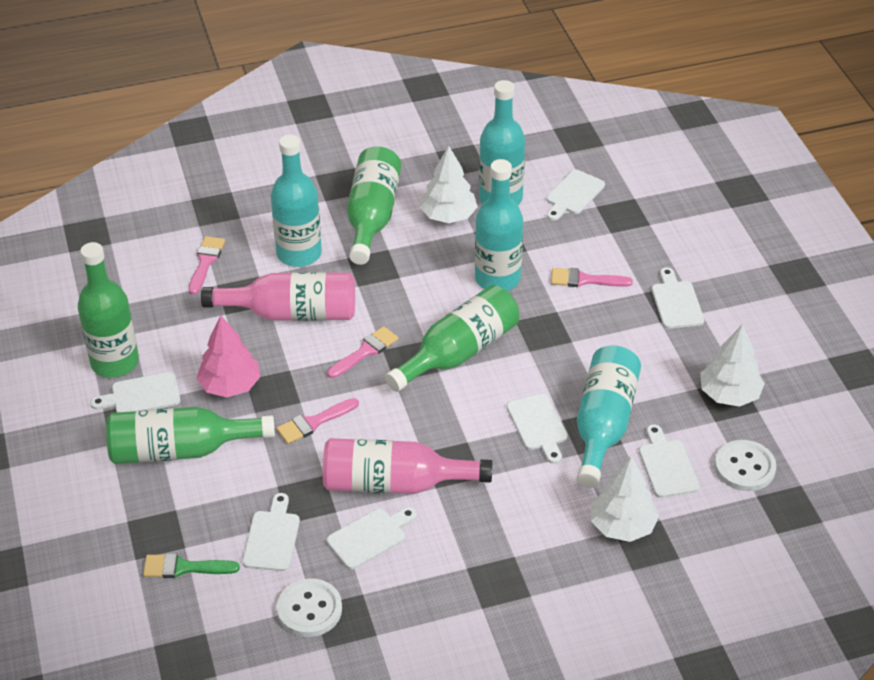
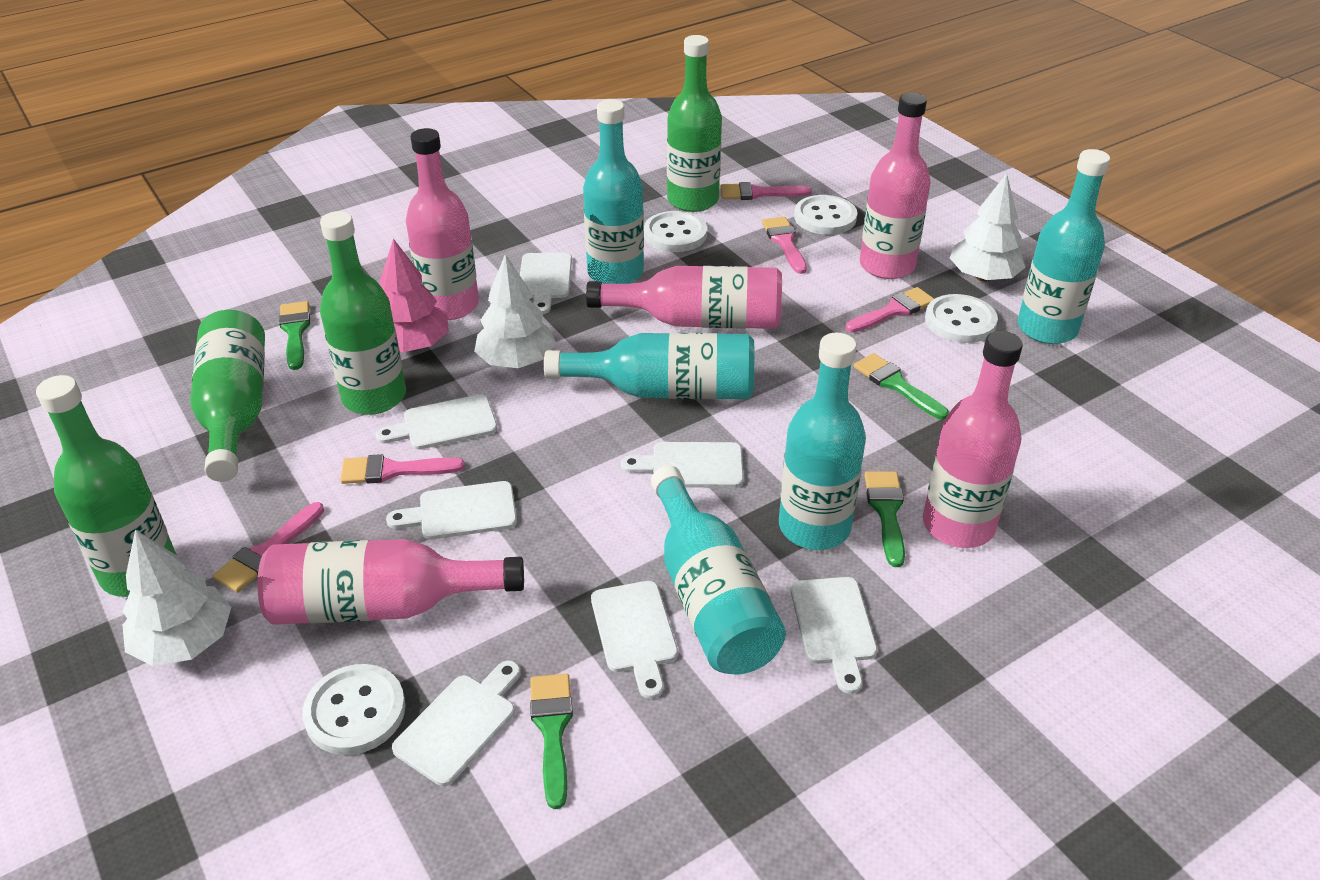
green brush: [143,553,240,578] = 1 -> [279,301,310,370] [530,674,573,809] [854,353,949,420] [865,471,905,567] = 4
pink bottle: [201,272,355,321] [323,438,492,494] = 2 -> [258,539,524,625] [406,128,479,320] [586,266,782,329] [860,93,931,279] [923,331,1023,548] = 5
pink brush: [189,236,225,295] [276,398,359,444] [327,326,398,378] [551,268,633,287] = 4 -> [213,502,324,593] [340,454,465,484] [721,182,812,200] [762,217,807,274] [846,287,934,333] = 5
turquoise bottle: [271,135,322,267] [475,159,523,291] [479,80,525,205] [577,346,641,488] = 4 -> [544,333,754,399] [583,99,644,284] [651,466,786,675] [779,333,866,550] [1018,149,1110,344] = 5
white button: [277,578,342,637] [715,440,776,491] = 2 -> [302,664,406,755] [644,211,707,252] [794,195,857,235] [925,294,998,343] = 4

